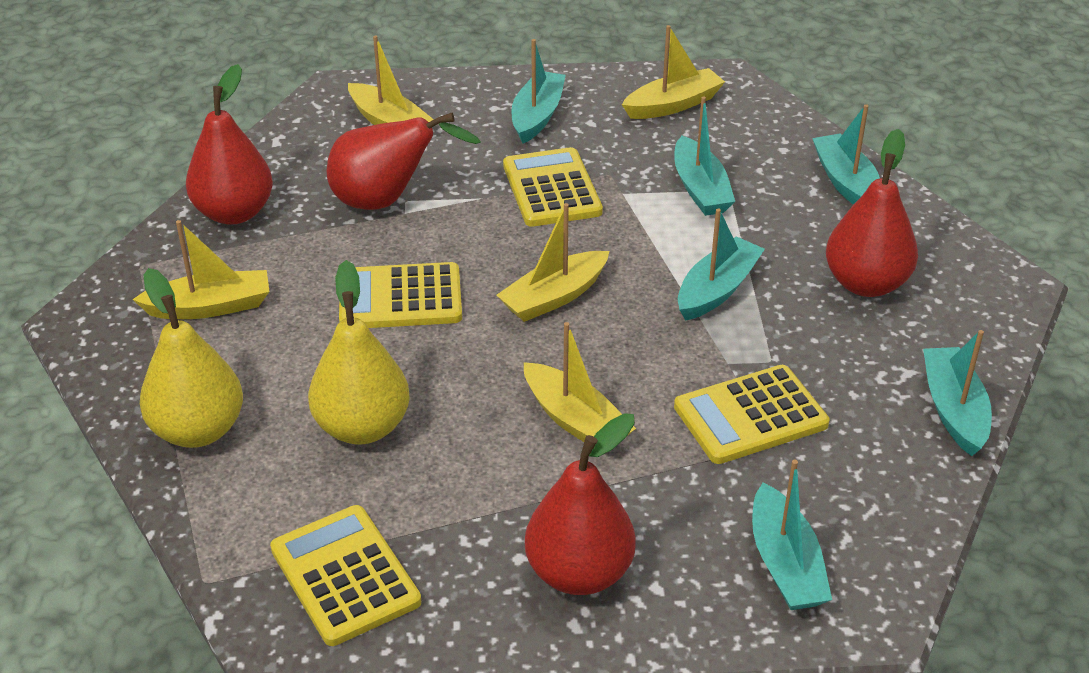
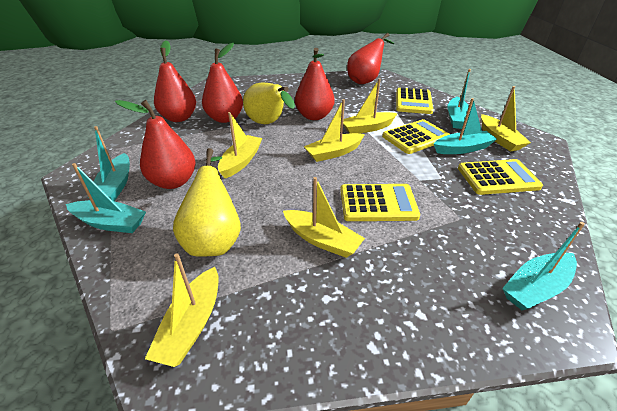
red pear: [186,64,273,225] [327,113,481,210] [525,413,636,595] [826,129,918,297] = 4 -> [115,100,195,189] [154,40,196,122] [202,43,243,123] [295,48,335,120] [347,33,395,84] = 5
turquoise boat: [511,39,566,144] [674,96,735,216] [678,209,765,321] [752,460,832,610] [812,104,880,205] [923,330,992,456] = 6 -> [66,163,146,233] [88,126,130,201] [434,98,497,154] [447,69,471,129] [502,222,585,310] = 5
yellow boat: [132,220,270,319] [348,35,434,125] [496,203,609,322] [524,322,636,442] [622,25,725,119] = 5 -> [145,253,219,367] [218,112,262,178] [283,177,365,258] [304,99,365,162] [343,78,398,134] [481,86,531,151] = 6

